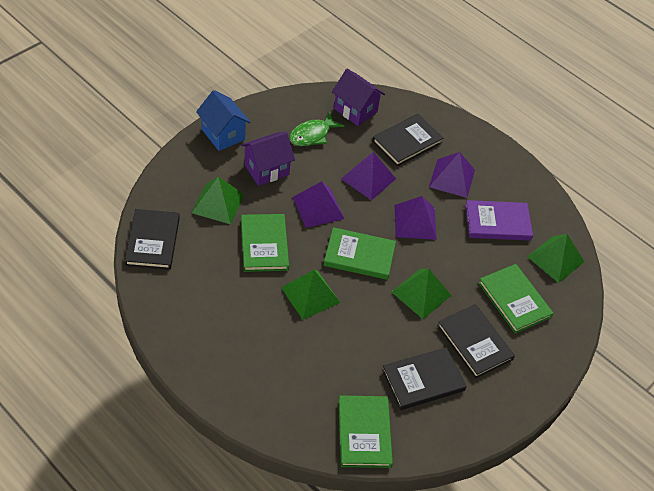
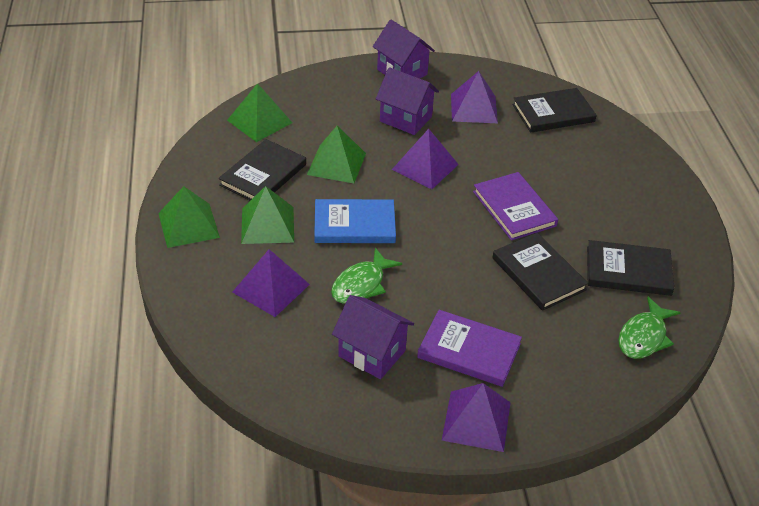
blue book: none = 0 -> [314,199,396,243] = 1
blue house: [196,90,251,151] = 1 -> none = 0
green book: [241,214,289,272] [324,227,396,280] [338,395,393,468] [479,264,554,334] = 4 -> none = 0
green fish: [289,112,345,146] = 1 -> [331,248,402,304] [618,297,681,359] = 2
purple book: [465,200,533,241] = 1 -> [417,310,522,387] [473,172,558,241] = 2
purple house: [241,132,295,186] [332,69,385,126] = 2 -> [332,295,414,379] [373,20,435,79] [376,67,439,135] = 3

